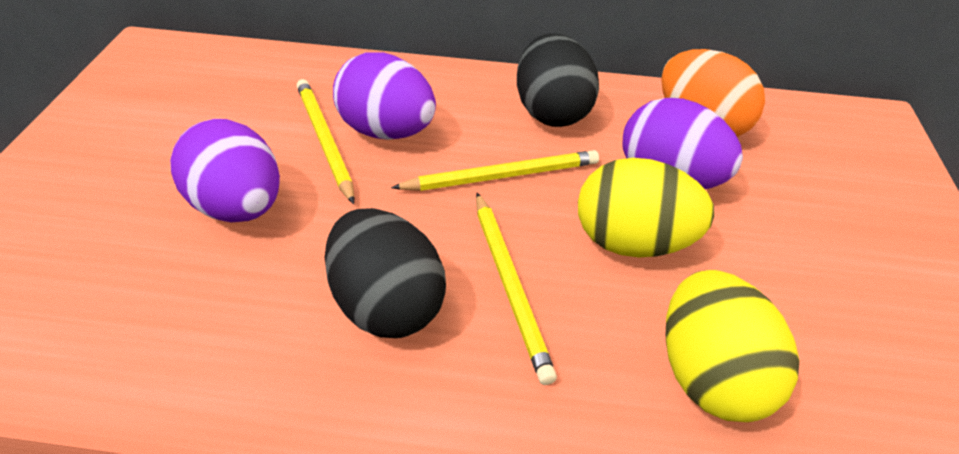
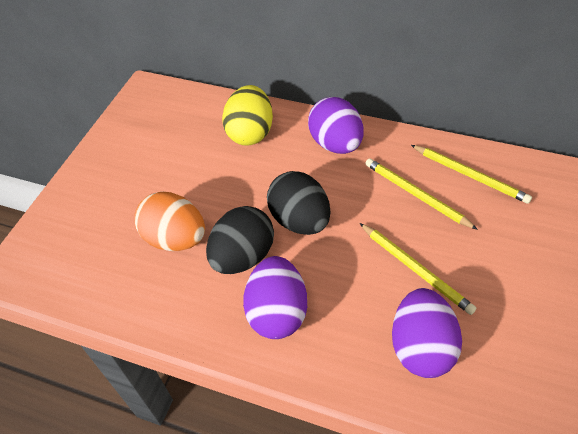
yellow egg: [578,158,714,257] [666,270,799,422] = 2 -> [222,85,273,146] = 1

